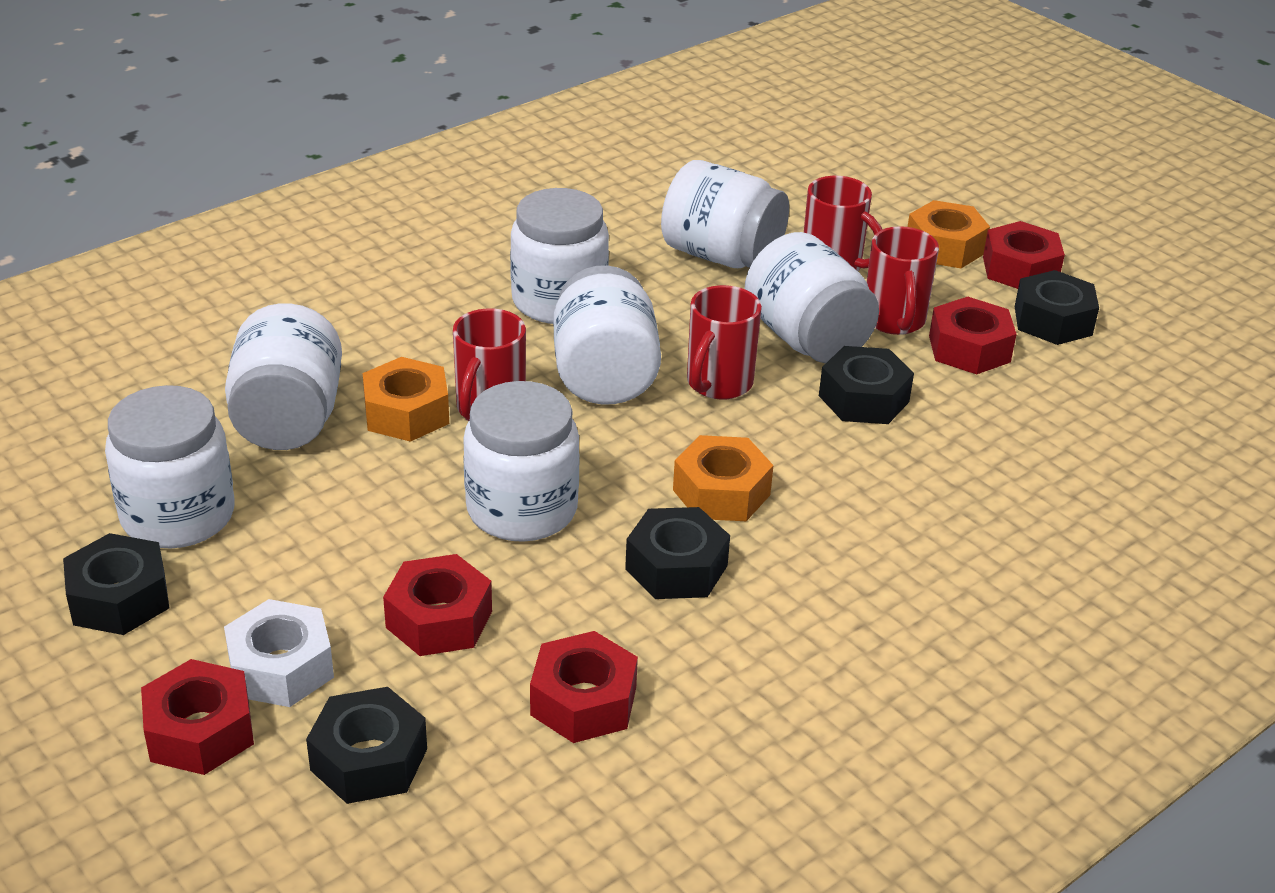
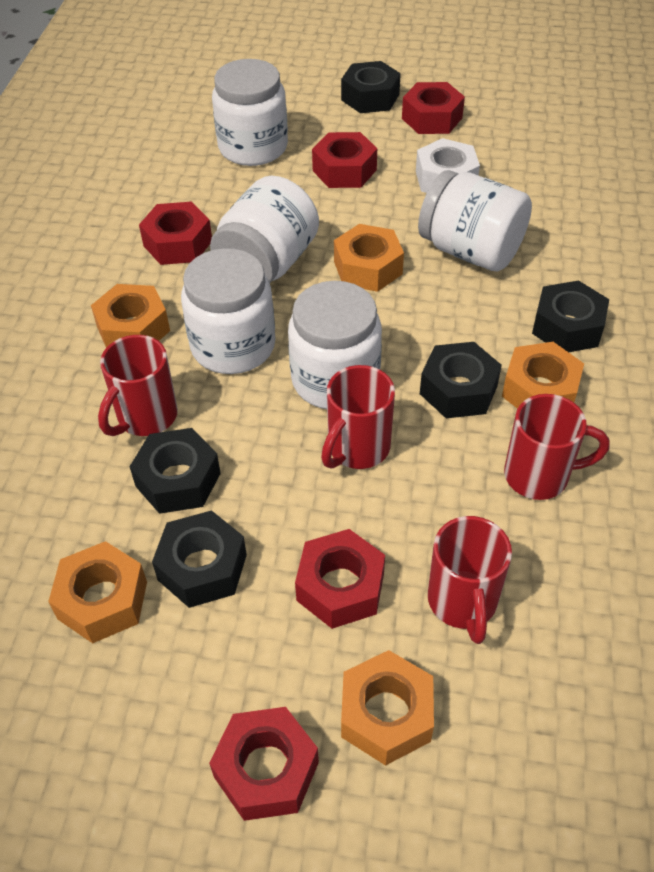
orange nut: [363,357,449,442] [673,435,774,521] [908,200,990,268] = 3 -> [48,541,147,643] [91,284,170,348] [334,224,404,292] [341,650,434,766] [502,342,584,409] = 5
white jar: [105,385,234,548] [225,303,342,450] [463,381,580,542] [510,188,609,324] [553,265,661,405] [661,160,789,268] [744,232,879,363] = 7 -> [181,248,276,374] [210,176,319,283] [212,59,288,166] [288,281,382,409] [418,170,532,271] = 5

